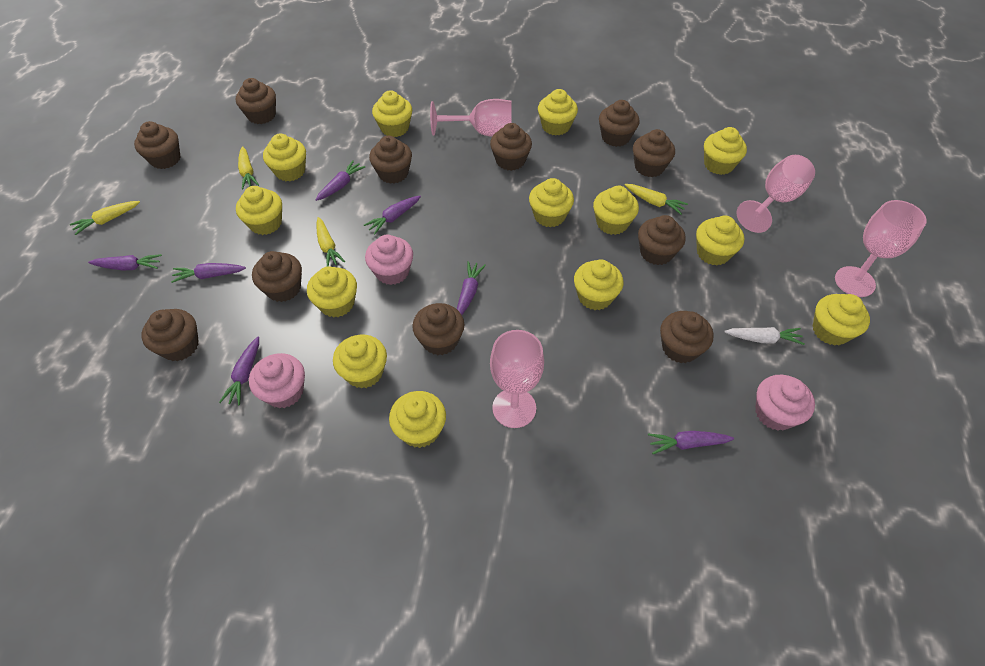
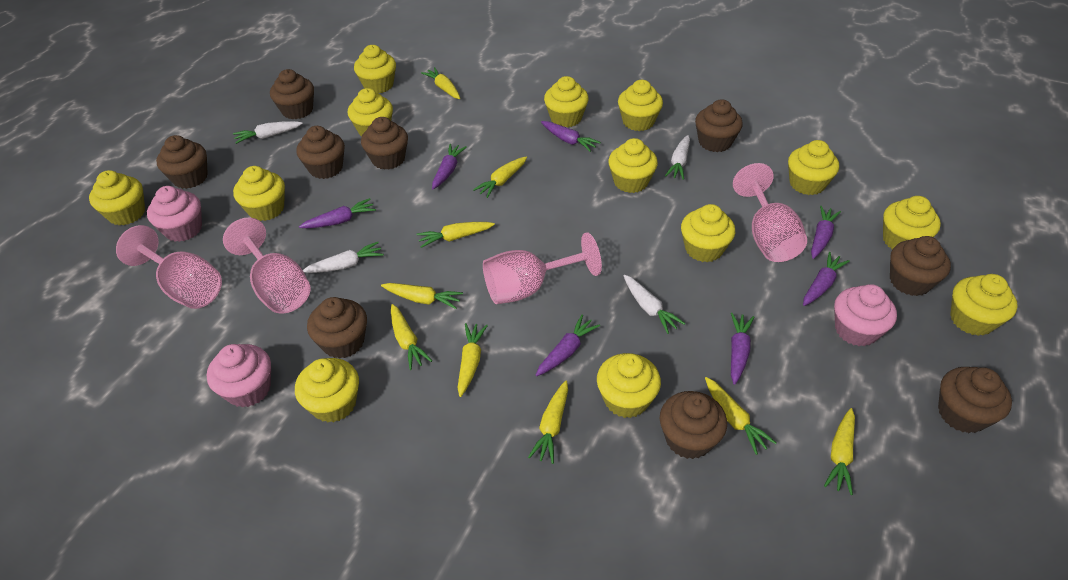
brown cupcake: [134,121,180,169] [141,309,198,361] [236,78,276,124] [252,251,302,302] [369,136,412,184] [412,303,464,355] [490,123,532,171] [599,100,640,147] [633,129,675,177] [638,215,686,265] [660,311,714,363] = 11 -> [156,135,208,189] [270,69,314,119] [296,126,345,179] [307,297,367,359] [361,117,408,170] [660,391,727,459] [695,99,743,152] [890,236,951,296] [938,367,1012,433] = 9
white carrot: [724,327,804,345] = 1 -> [233,121,303,144] [303,242,384,273] [623,274,685,334] [665,135,690,180] = 4
yellow carrot: [70,201,140,235] [238,146,259,189] [317,217,345,267] [625,184,688,215] = 4 -> [381,283,463,309] [391,304,432,370] [417,222,495,248] [421,67,460,99] [458,323,488,397] [473,156,527,198] [528,381,568,464] [705,377,776,455] [824,408,855,495] = 9

